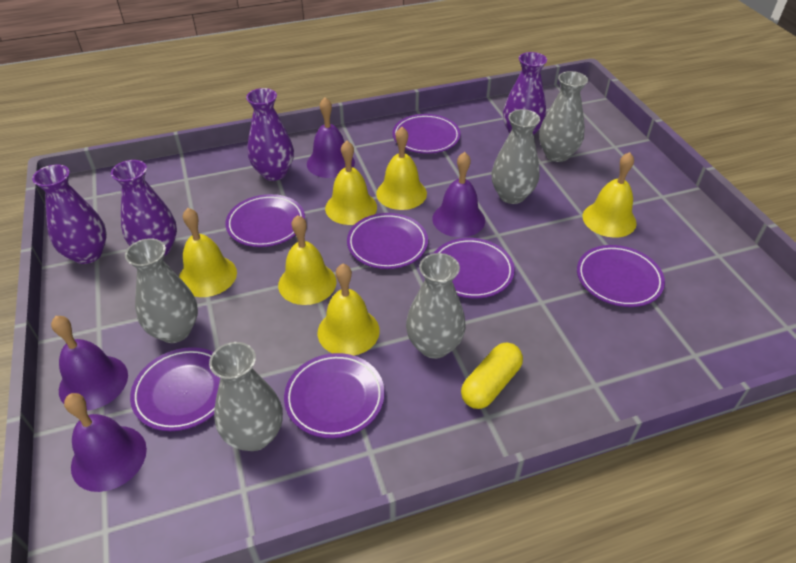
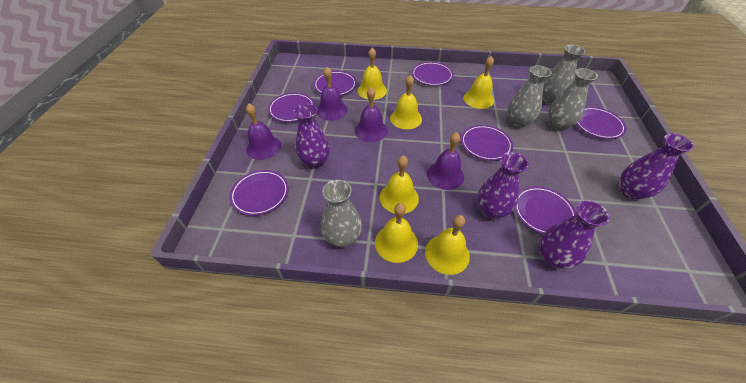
grey vase: [125,238,198,343] [209,342,283,451] [406,253,466,359] [491,109,540,204] [539,71,588,162] = 5 -> [321,180,362,247] [508,65,551,128] [543,45,585,105] [548,68,598,131] = 4
yellow capsule: [461,342,523,409] = 1 -> none = 0

